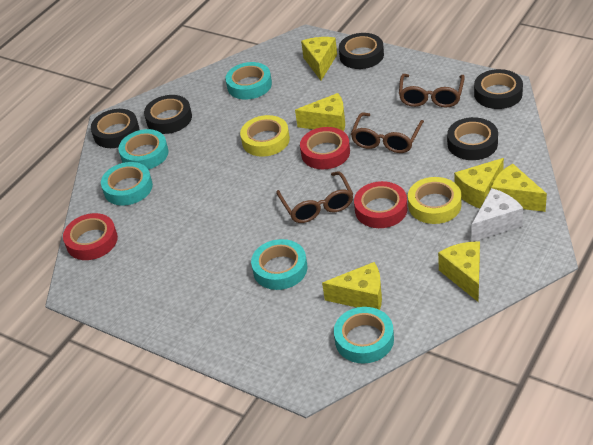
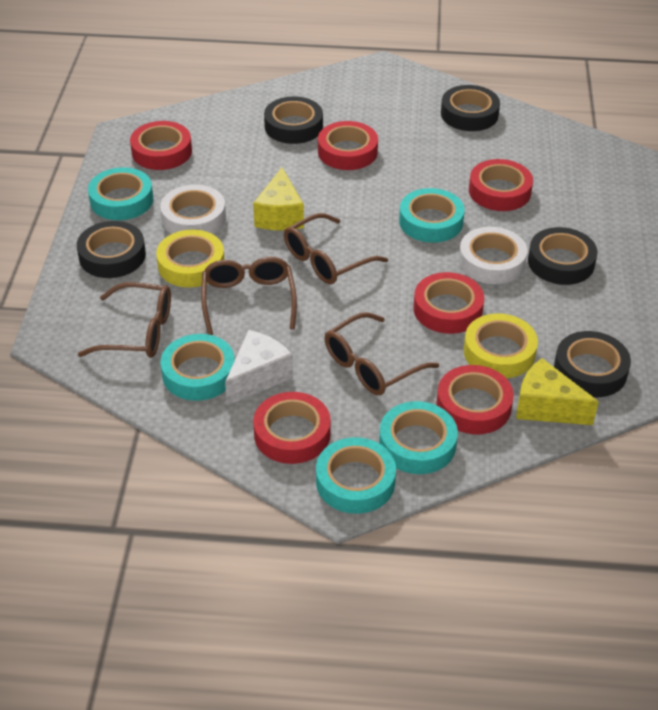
brown glasses: [276,171,353,223] [351,113,424,153] [399,74,465,108] = 3 -> [78,282,171,358] [201,257,297,335] [284,213,388,284] [325,312,439,395] = 4
red tape: [63,213,118,260] [300,127,350,169] [354,181,407,228] = 3 -> [130,121,192,170] [253,392,331,464] [318,121,378,170] [413,272,484,334] [436,365,514,434] [469,159,533,211] = 6
white tape: none = 0 -> [160,185,226,234] [459,227,527,284] = 2
yellow cheese: [295,93,345,131] [301,37,337,80] [322,262,382,310] [438,241,480,302] [454,158,504,208] [491,164,547,212] = 6 -> [253,167,304,231] [516,358,599,425] = 2

